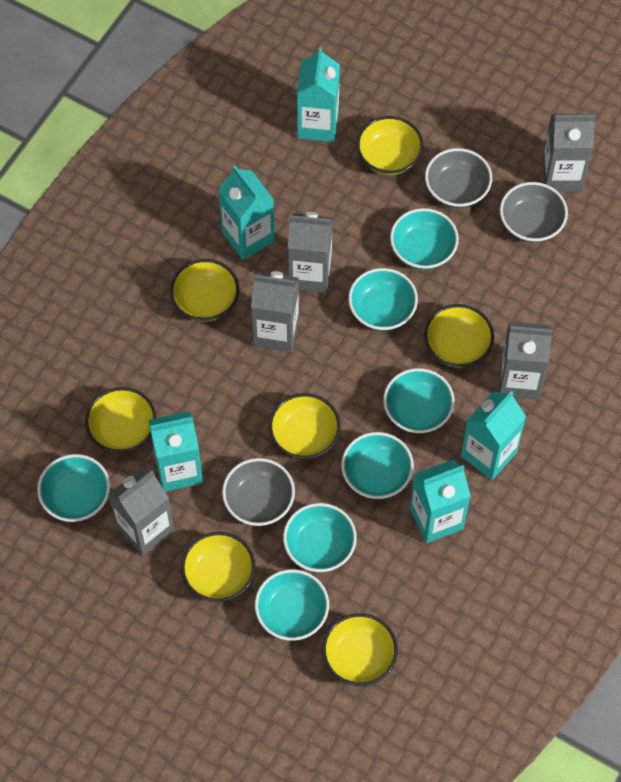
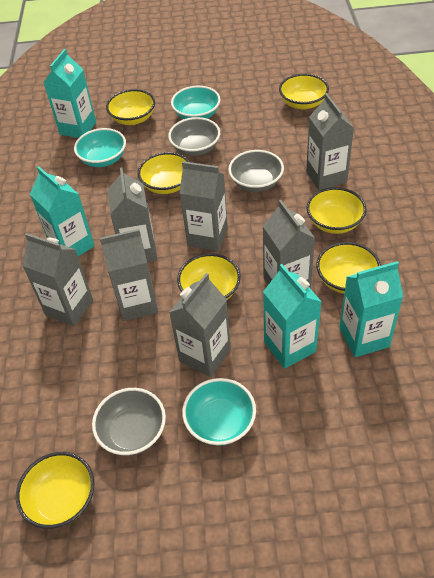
grey carton: [108,468,174,556] [251,271,299,352] [288,212,333,293] [499,322,553,400] [542,114,596,192] = 5 -> [22,233,93,326] [100,229,158,321] [108,167,157,262] [169,273,231,377] [179,161,228,251] [263,200,315,289] [306,93,354,191] = 7
turquoise bowl: [37,454,110,522] [255,569,329,641] [283,503,357,572] [341,432,414,499] [348,268,418,331] [383,368,455,433] [390,208,459,270] = 7 -> [74,128,126,167] [171,86,221,119] [182,378,256,446] = 3
turquoise carton: [148,411,203,492] [218,165,275,260] [297,47,340,142] [410,460,471,543] [461,391,526,480] = 5 -> [30,166,95,257] [43,49,96,138] [263,264,322,369] [339,261,404,357] = 4

